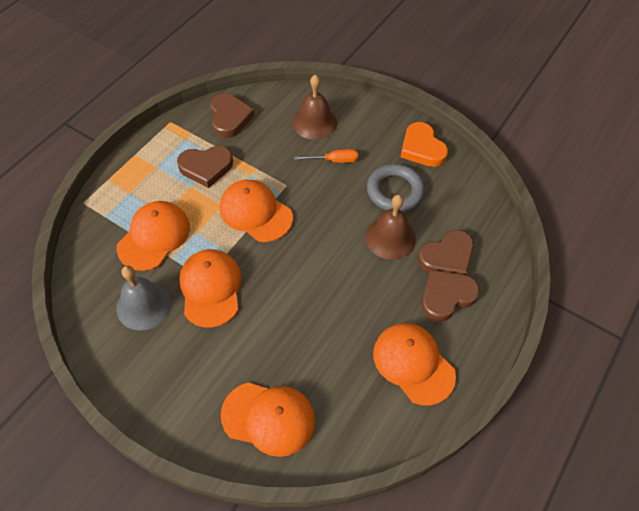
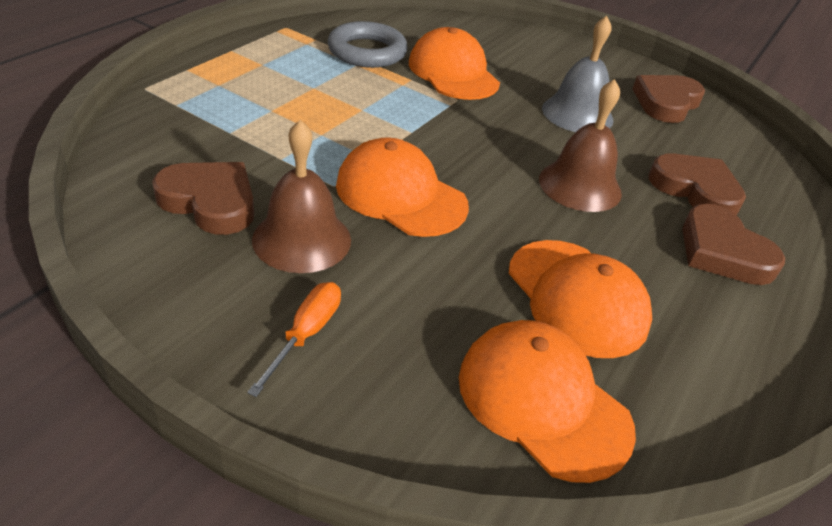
orange cap: [117,201,190,271] [179,249,242,328] [220,180,293,242] [221,382,315,457] [373,323,456,406] = 5 -> [336,137,469,237] [409,27,500,100] [459,320,636,483] [509,240,652,358] = 4
orange heart: [401,122,448,167] = 1 -> none = 0

